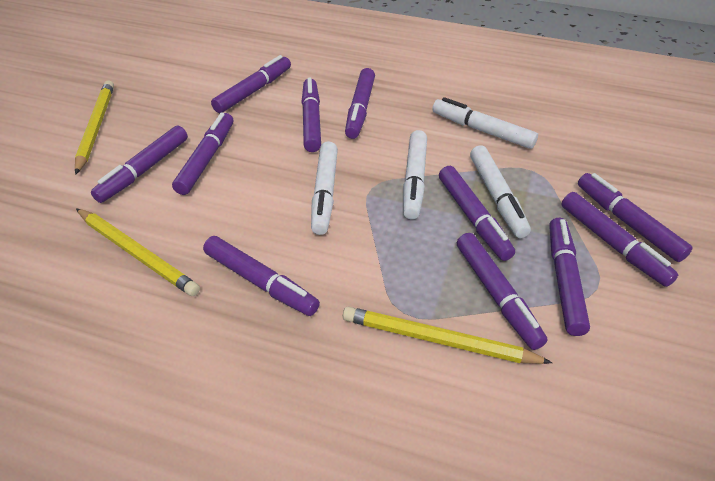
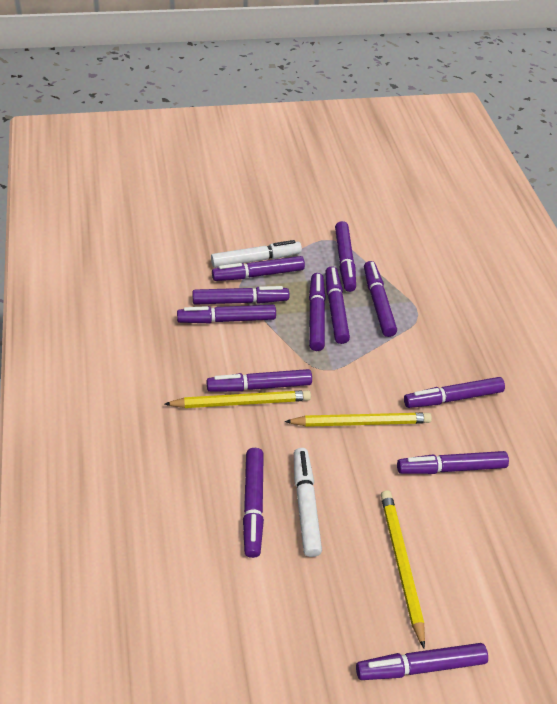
purple marker: [91,126,188,203] [172,113,233,195] [203,236,320,316] [211,55,291,113] [301,78,321,152] [345,68,375,139] [439,166,515,261] [457,233,548,350] [549,218,590,336] [561,192,678,287] [578,173,693,262] = 11 -> [177,305,276,323] [192,286,289,305] [207,369,312,392] [212,256,305,281] [243,448,264,558] [309,273,326,351] [325,266,350,344] [335,221,356,292] [356,643,488,680] [364,261,397,337] [397,451,509,474] [404,377,505,408] = 12
white marker: [311,141,338,235] [403,130,427,219] [432,97,538,149] [470,145,531,238] = 4 -> [211,240,302,268] [294,448,322,557] = 2

